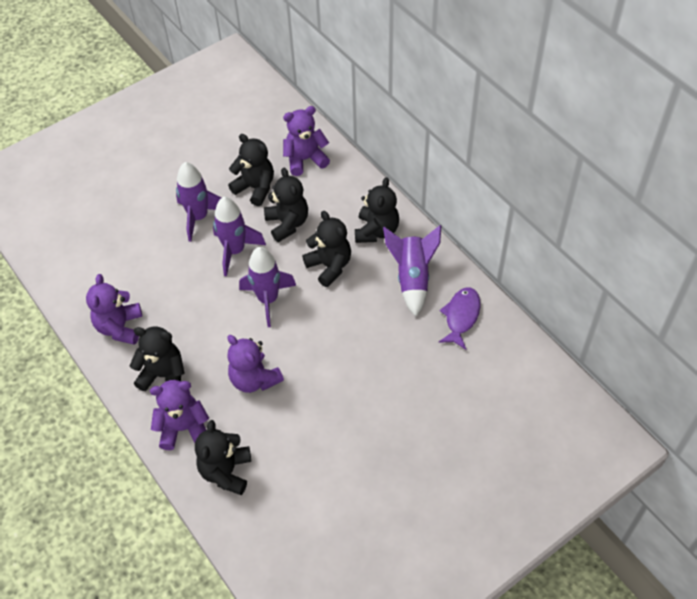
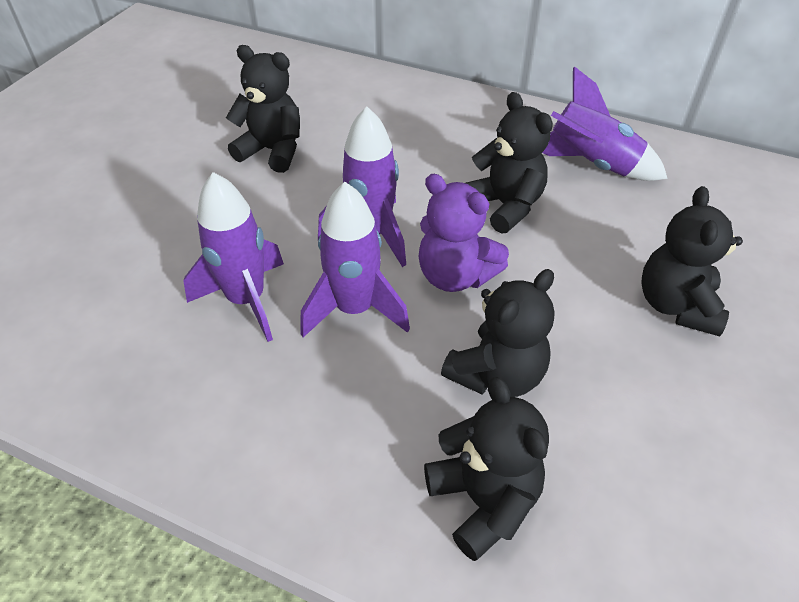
black teddy bear: [130,326,185,391] [195,420,251,495] [228,134,274,206] [264,168,308,242] [302,211,351,287] [355,177,399,243] = 6 -> [226,45,300,173] [424,377,549,561] [441,269,554,397] [465,92,553,234] [641,186,743,337] = 5
purple fish: [438,288,481,350] = 1 -> none = 0
purple teddy bear: [86,274,142,345] [150,380,209,450] [227,335,284,393] [283,106,330,176] = 4 -> [419,174,509,292] = 1

